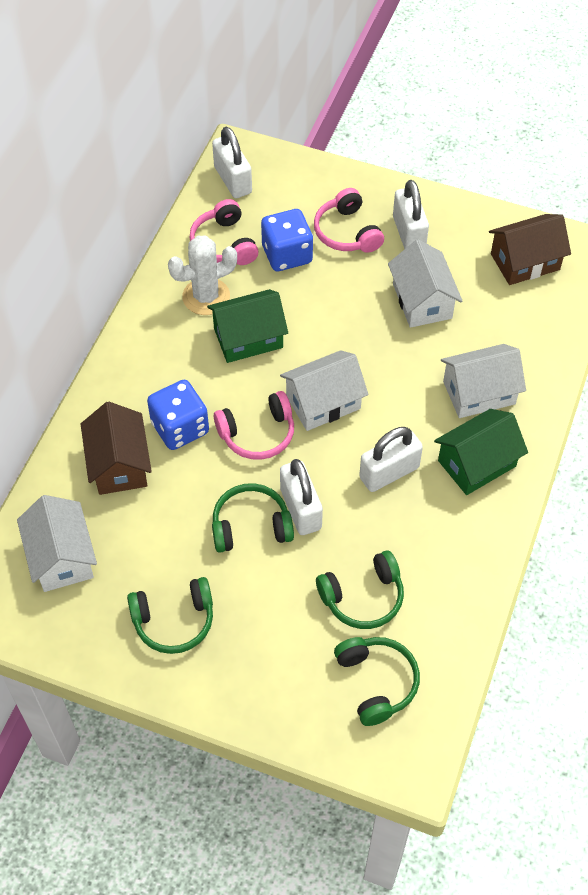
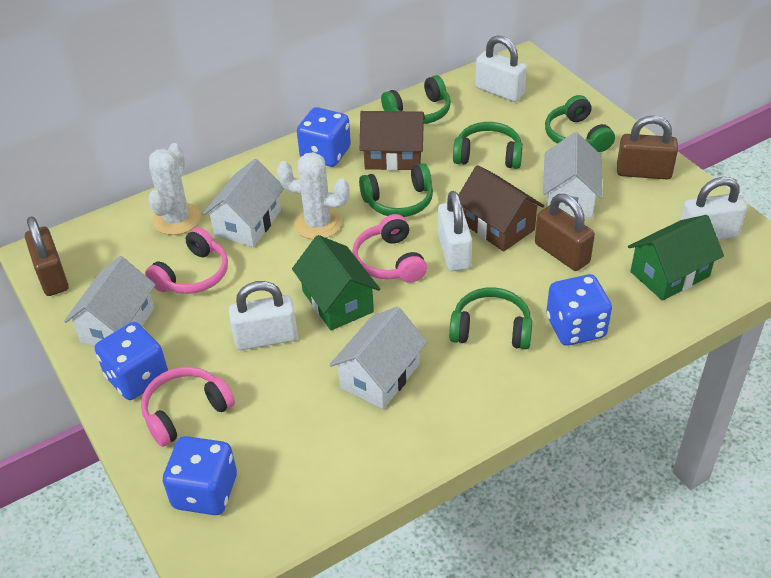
blue dice: [147,380,209,450] [261,209,313,271] = 2 -> [95,322,168,400] [163,436,237,515] [297,107,351,167] [546,274,612,346] = 4
brown padlock: none = 0 -> [25,216,69,296] [535,194,595,271] [617,115,678,179] = 3
green headphones: [127,577,213,654] [212,483,294,553] [316,550,404,629] [334,637,420,726] = 4 -> [359,163,433,217] [381,75,451,124] [449,288,532,349] [453,122,523,169] [545,95,615,152] = 5
white cactus: [168,235,237,315] = 1 -> [148,143,201,235] [277,152,350,239] = 2

